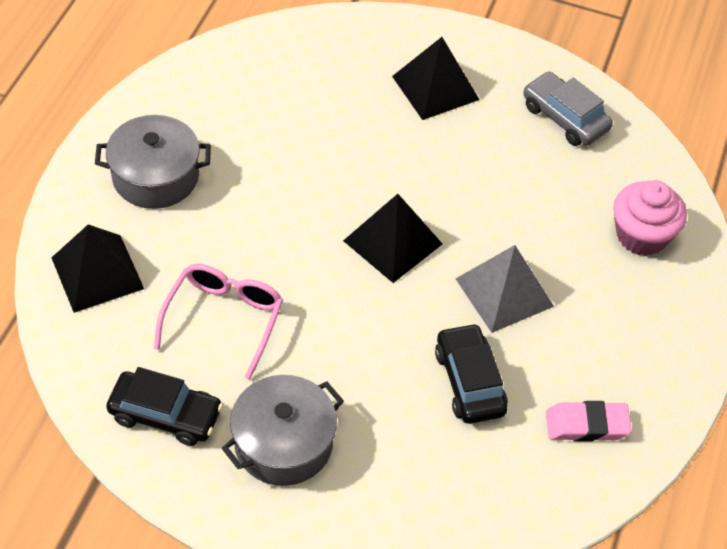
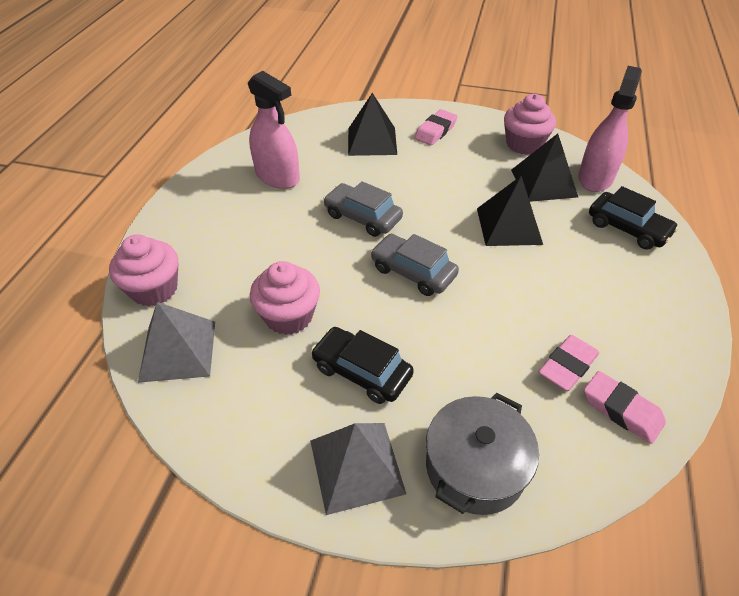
grey car: [523,72,613,146] = 1 -> [323,181,403,237] [371,234,459,296] = 2
grey pot: [95,115,211,209] [222,375,344,486] = 2 -> [426,393,539,515] = 1
grey pyramid: [456,245,554,333] = 1 -> [138,302,215,383] [310,423,406,515] = 2
pink cupcake: [613,180,687,256] = 1 -> [109,234,179,307] [250,261,320,335] [504,94,556,155] = 3
pink eraser: [546,401,632,442] = 1 -> [414,109,458,145] [539,335,599,391] [584,371,666,444] = 3
pink glasses: [154,264,283,380] = 1 -> none = 0
pink spray bottle: none = 0 -> [248,71,300,189] [578,66,642,192] = 2

